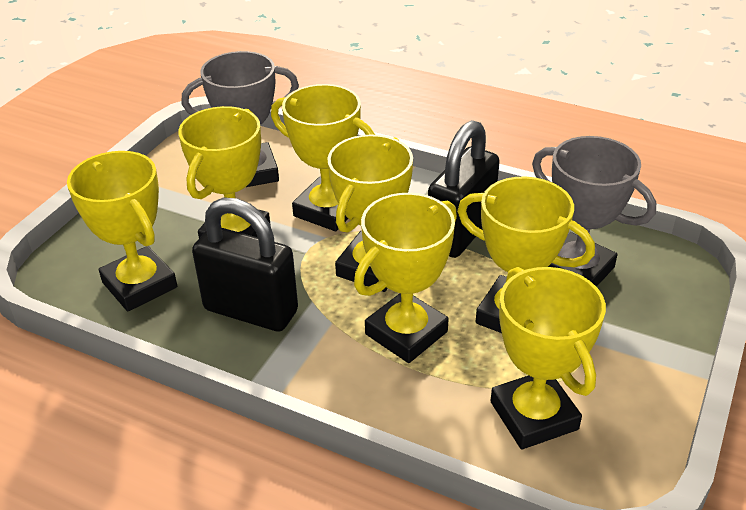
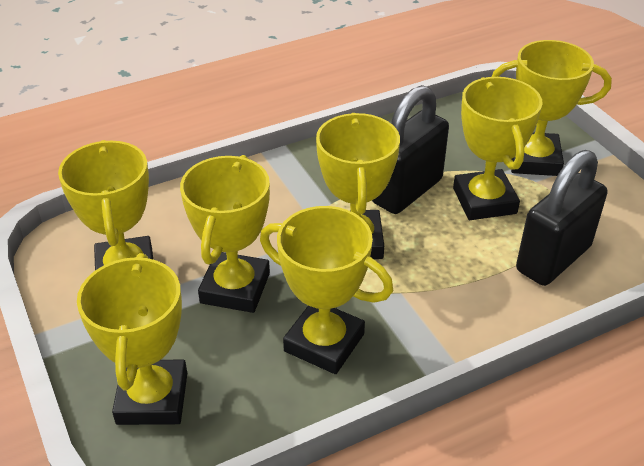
grey trophy: [182,51,299,187] [532,136,656,287] = 2 -> none = 0

